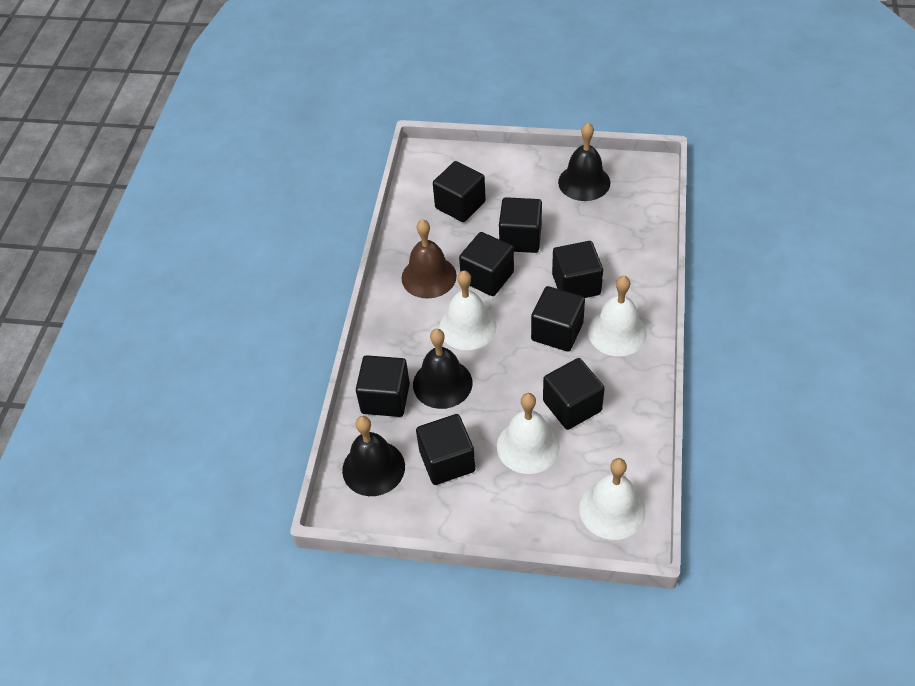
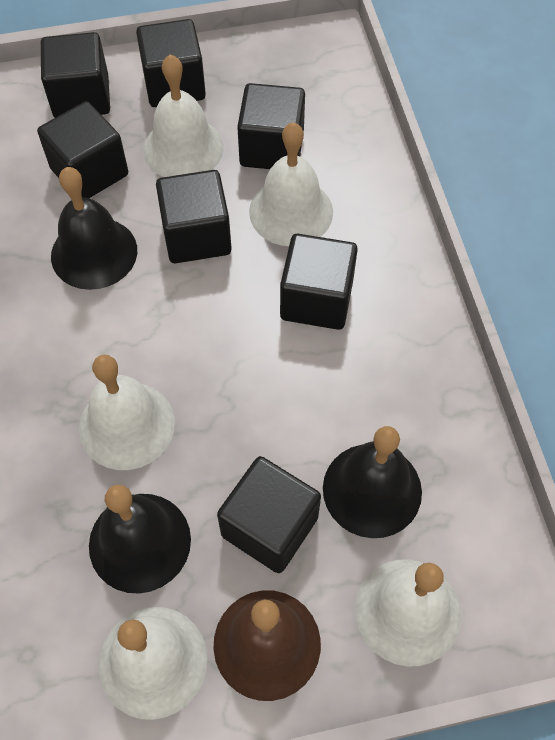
black cube: [356,355,410,417] [416,414,475,485] [433,161,486,222] [459,232,514,296] [499,197,542,253] [531,286,585,352] [543,358,605,430] [552,241,603,298] = 8 -> [37,101,128,198] [41,32,110,118] [136,19,206,107] [156,170,232,264] [217,456,321,573] [237,83,305,169] [280,234,358,330] = 7
white bell: [439,271,497,350] [497,393,560,474] [579,458,646,540] [588,276,647,356] = 4 -> [79,355,175,470] [99,607,208,720] [143,54,224,177] [249,122,333,246] [355,559,461,667] = 5

